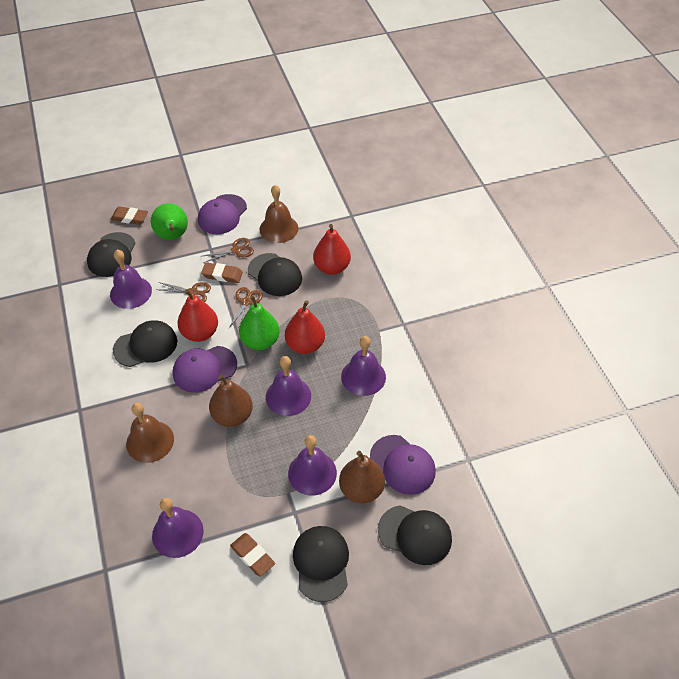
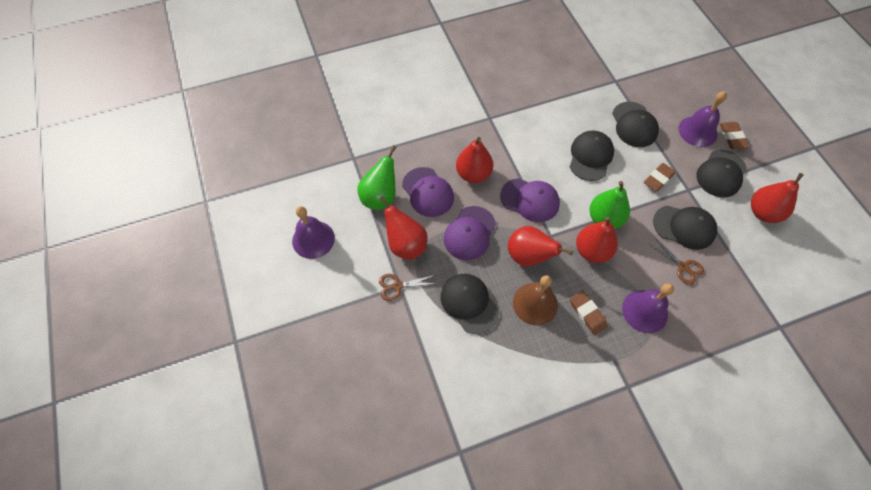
brown bell: [126,403,174,463] [259,185,298,243] = 2 -> [513,275,558,326] = 1
brown pear: [209,375,253,427] [339,451,385,503] = 2 -> none = 0
brown scissors: [156,282,211,302] [203,238,254,263] [228,287,263,331] = 3 -> [379,274,437,301] [649,238,704,285] = 2
purple bell: [110,250,152,309] [152,498,204,558] [266,356,311,416] [288,435,337,496] [341,336,386,396] = 5 -> [292,206,335,259] [622,283,674,333] [678,91,727,147] = 3
red pear: [177,289,218,342] [285,300,325,354] [313,224,351,275] = 3 -> [379,196,428,260] [456,137,493,183] [508,226,573,266] [576,216,618,263] [751,173,804,223] = 5

